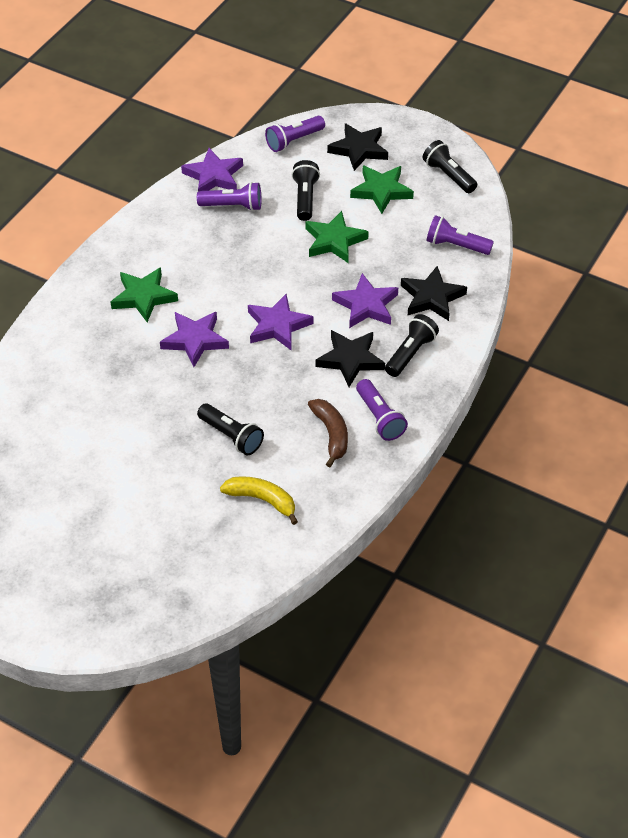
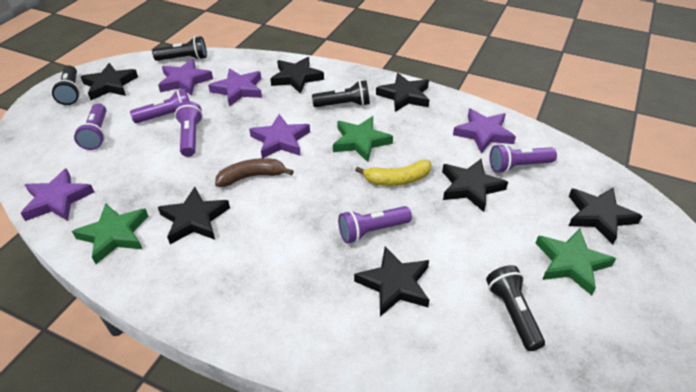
black star: [316,330,385,387] [327,123,388,171] [401,266,467,321] = 3 -> [80,63,138,100] [158,187,230,244] [270,57,324,94] [354,246,429,317] [376,73,429,112] [442,159,508,212] [569,188,642,244] = 7
purple flashlight: [197,182,261,211] [265,116,325,152] [356,379,408,441] [426,215,494,255] = 4 -> [74,103,106,150] [130,89,189,123] [175,101,203,157] [338,206,412,244] [489,144,557,173] = 5
purple star: [160,312,229,367] [181,148,243,191] [248,294,313,350] [332,273,398,328] = 4 -> [20,168,94,221] [158,59,213,95] [208,68,262,107] [249,114,310,158] [453,108,516,153] = 5

